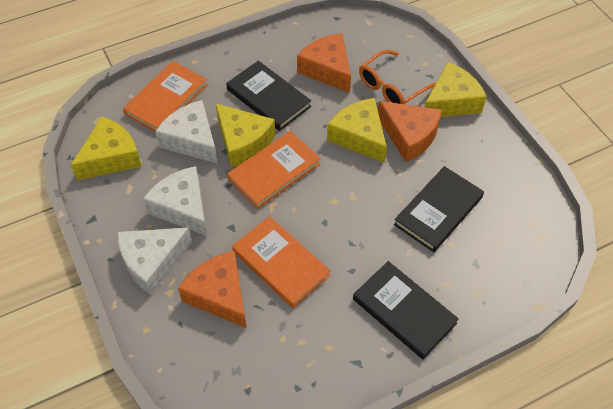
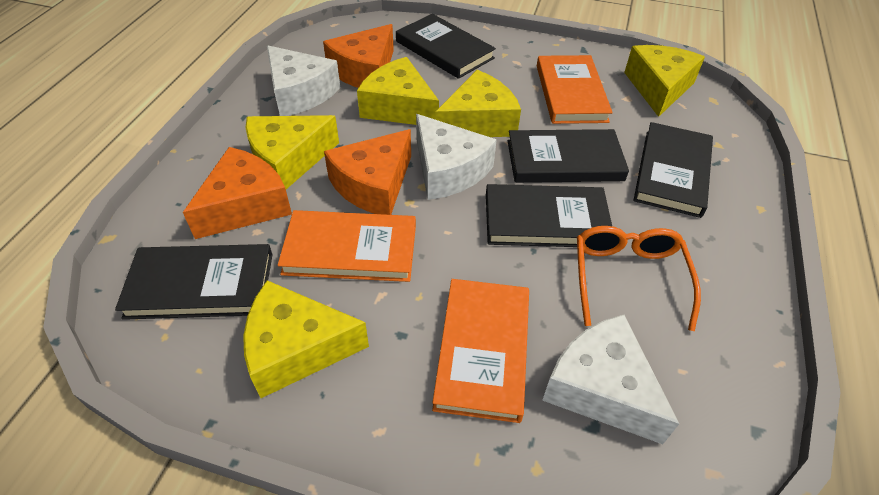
black book: [226,61,311,131] [353,261,459,359] [394,166,484,252] = 3 -> [115,244,272,320] [396,14,496,79] [486,184,612,247] [508,129,629,183] [633,122,713,218] = 5
yellow cheese: [71,116,142,180] [215,103,275,167] [327,98,387,163] [425,62,487,117] = 4 -> [243,280,369,398] [245,115,339,189] [357,57,439,125] [435,70,521,137] [624,45,705,117] = 5

